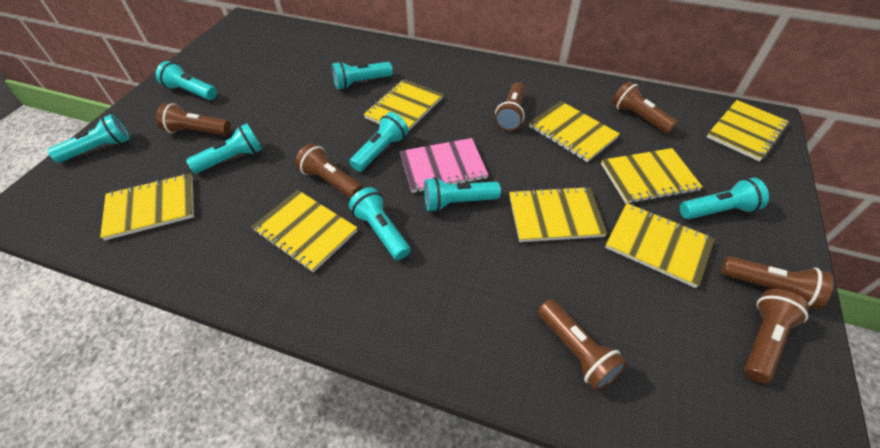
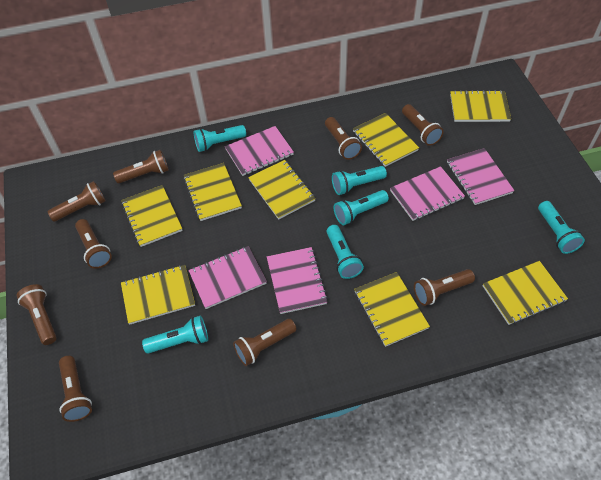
brown flashlight: [156,103,231,135] [295,143,363,199] [495,82,525,131] [538,299,627,391] [612,81,678,134] [721,256,834,309] [744,289,809,383] = 7 -> [17,284,57,345] [47,181,106,222] [59,356,92,422] [75,219,112,269] [113,150,169,183] [233,319,296,366] [325,117,362,160] [402,104,444,146] [414,269,475,306] = 9
pink notebook: [400,138,489,193] = 1 -> [188,246,267,309] [225,126,294,176] [267,247,328,314] [390,166,465,221] [447,148,514,205] = 5
turquoise flashlight: [47,114,130,163] [156,61,217,100] [186,124,262,173] [332,61,393,89] [349,112,408,172] [349,187,410,260] [424,177,501,212] [680,178,769,219] = 8 -> [142,316,208,354] [193,125,246,152] [327,225,364,279] [332,166,387,195] [334,190,389,225] [538,201,585,254] = 6

